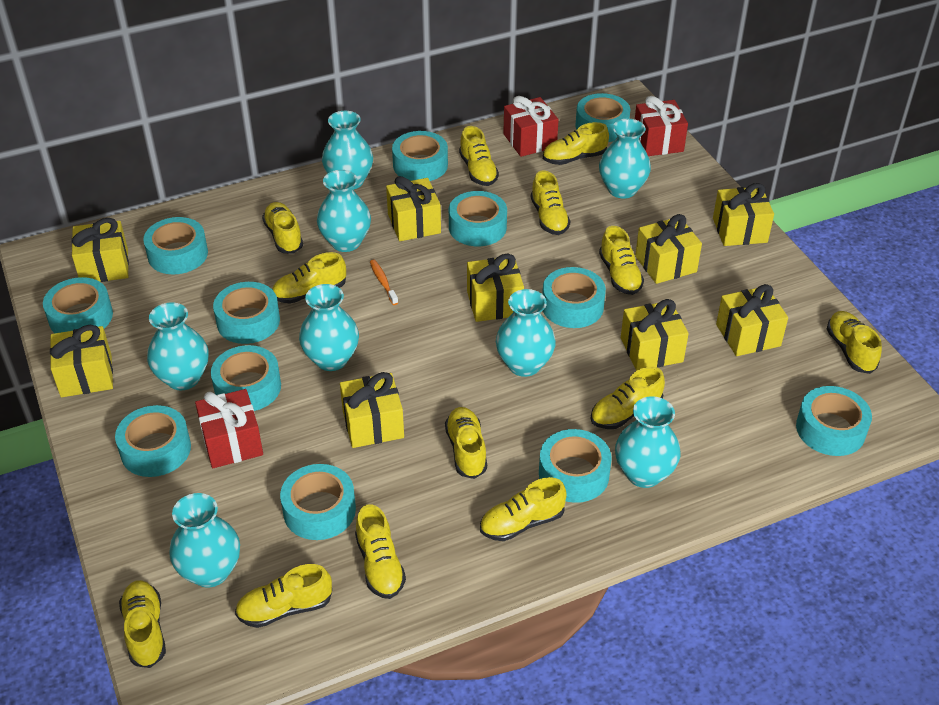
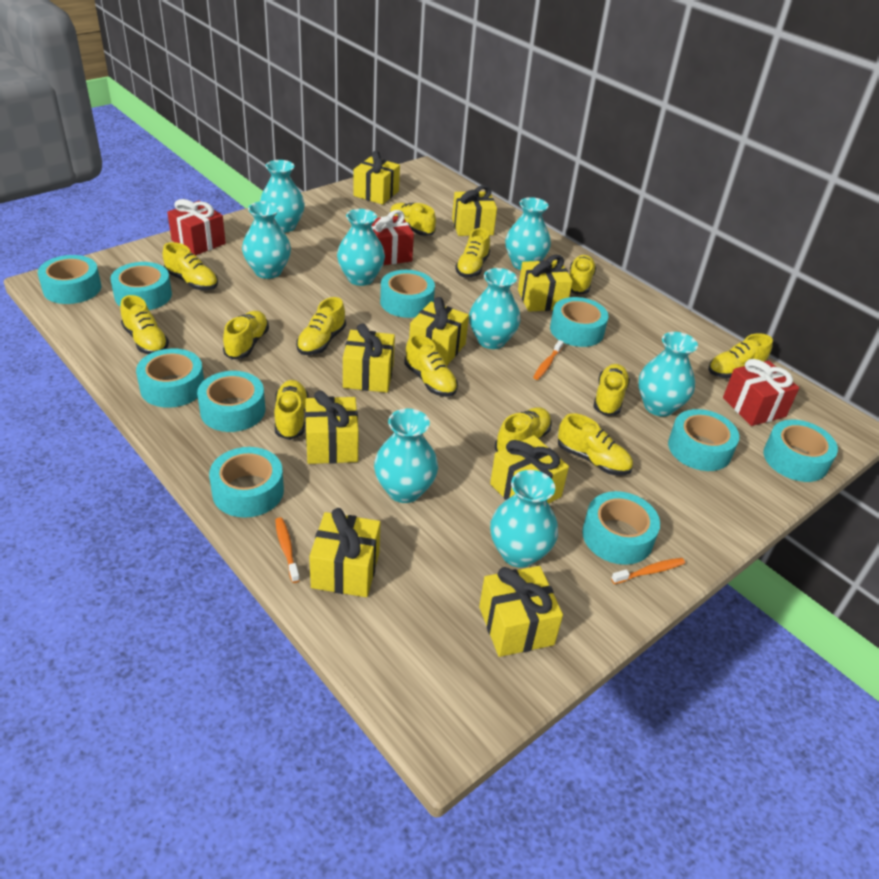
orange toothbrush: [370,260,398,305] = 1 -> [275,517,300,583] [533,340,563,380] [611,558,685,584] = 3
turquoise tape: [43,277,113,333] [115,405,191,477] [143,217,208,275] [211,345,281,411] [213,282,280,344] [280,464,356,540] [392,131,448,181] [449,191,507,246] [539,429,612,503] [542,267,606,328] [575,93,630,142] [796,386,872,456] = 12 -> [38,255,102,304] [110,262,172,310] [136,348,204,408] [197,371,265,432] [209,447,284,518] [380,270,435,318] [550,297,608,347] [582,491,660,565] [668,409,739,471] [763,420,838,482] = 10

